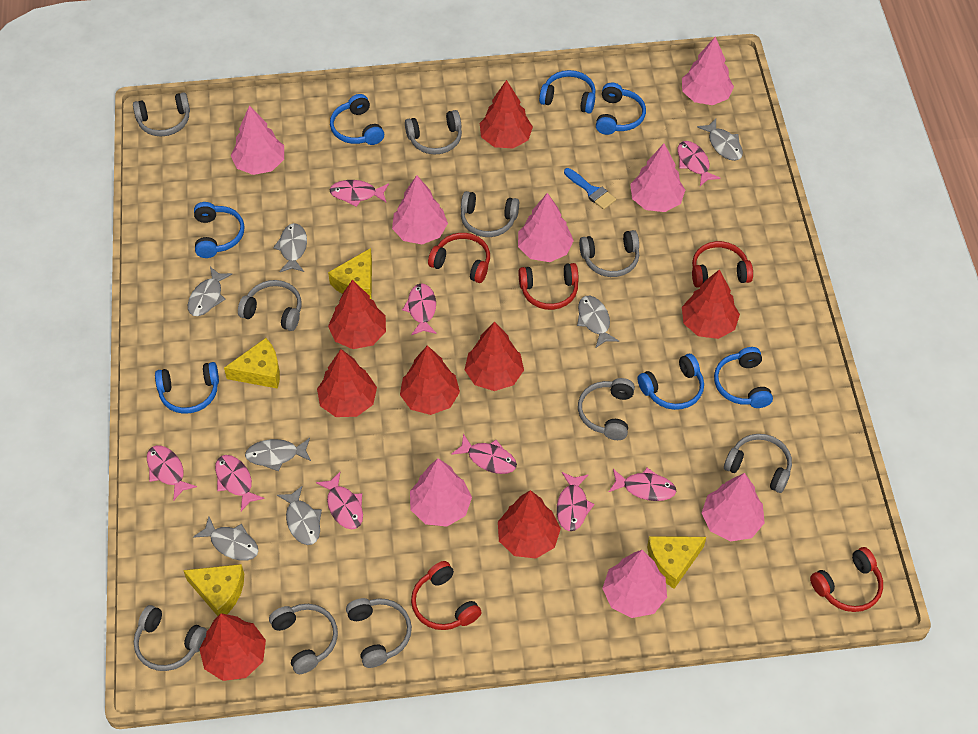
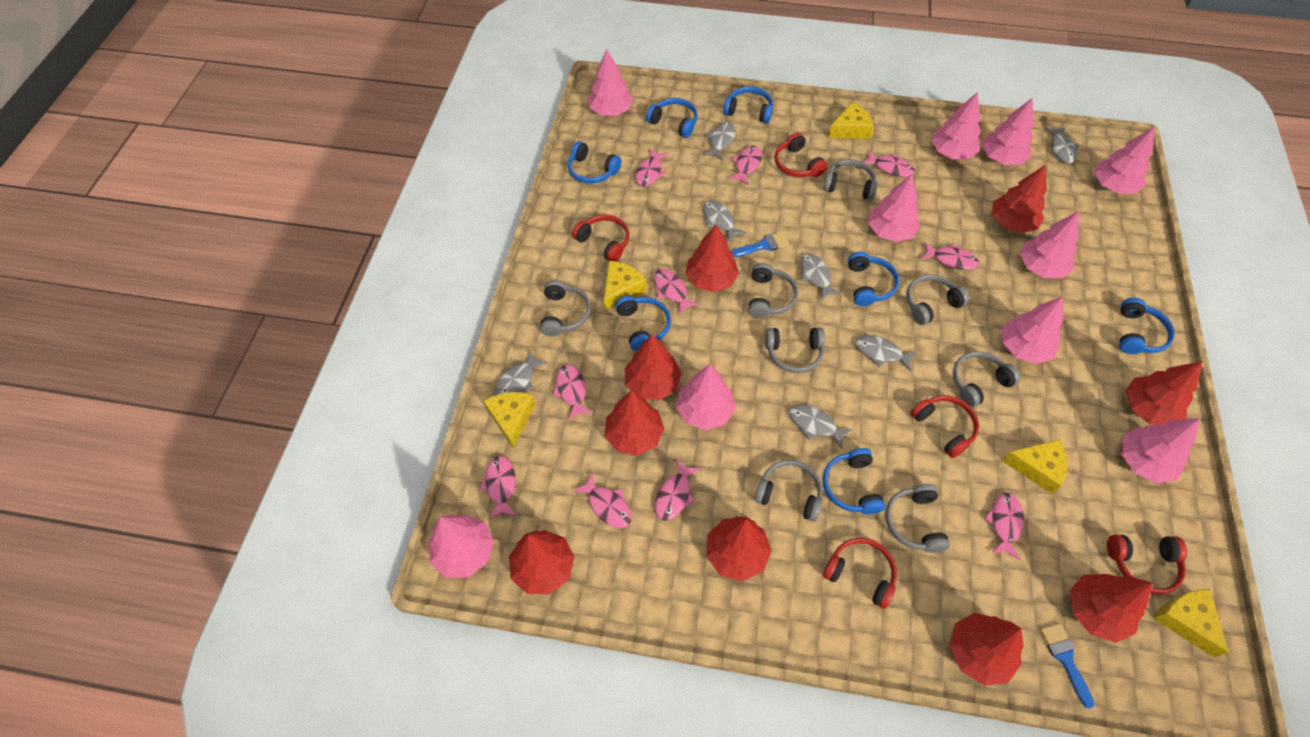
blue brush: [564,168,616,210] = 1 -> [731,232,789,257] [1040,623,1094,709] = 2
grey headphones: [133,92,190,136] [134,605,207,671] [238,280,301,331] [269,604,338,674] [346,598,412,668] [405,110,462,155] [461,191,519,237] [578,378,635,440] [579,230,639,277] [724,434,792,493] = 10 -> [540,280,591,336] [748,263,798,318] [755,460,823,522] [765,327,825,373] [823,159,878,200] [885,484,950,553] [906,275,969,325] [953,351,1020,408] = 8
pink fish: [147,445,197,501] [215,455,265,511] [316,472,363,529] [329,180,389,207] [402,283,437,335] [451,434,517,474] [557,472,595,531] [609,468,676,501] [677,141,721,186] = 9 -> [479,456,516,519] [553,364,593,420] [573,472,632,528] [635,148,668,187] [654,269,699,315] [655,459,700,521] [729,146,762,185] [864,150,915,177] [921,242,979,270] [984,493,1024,560] = 10
pink tree: [231,106,284,175] [392,175,448,244] [410,458,472,527] [518,193,574,262] [602,550,667,618] [630,144,685,212] [682,37,734,105] [702,473,765,542] = 8 -> [429,514,494,578] [588,50,633,116] [676,364,735,430] [868,174,920,242] [931,92,981,159] [982,98,1034,165] [1002,296,1063,364] [1020,211,1079,278] [1094,127,1155,194] [1121,418,1200,483] = 10
red tree: [199,613,266,681] [317,349,377,417] [328,280,386,349] [400,345,460,415] [465,321,524,391] [480,80,533,149] [498,490,561,558] [682,269,740,339] = 8 -> [509,530,575,594] [605,390,664,456] [625,334,682,400] [686,224,739,292] [706,516,772,581] [950,613,1024,686] [992,165,1047,233] [1070,574,1153,643] [1125,361,1203,425] = 9
yellow cheese: [183,564,244,616] [224,338,280,389] [328,248,372,299] [647,536,706,589] = 4 -> [483,392,535,449] [604,261,647,310] [828,102,874,139] [1002,440,1067,494] [1153,589,1229,657] = 5

